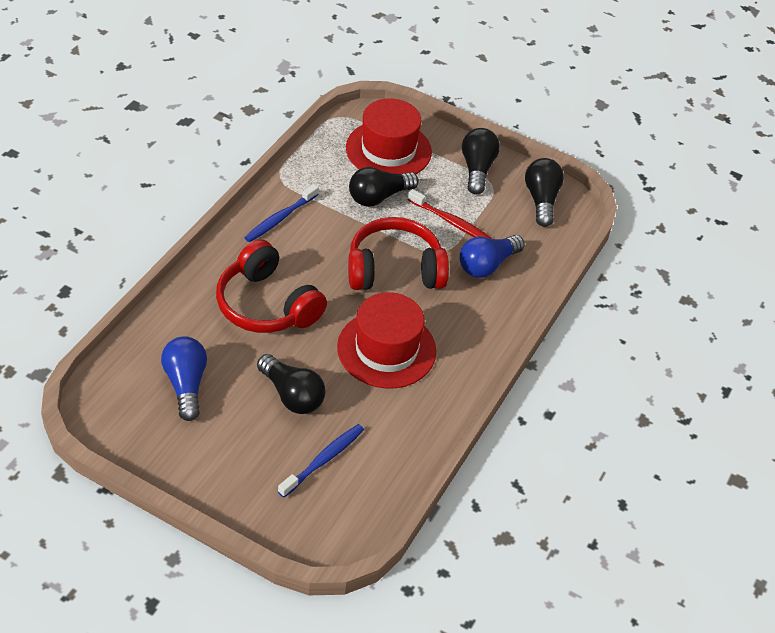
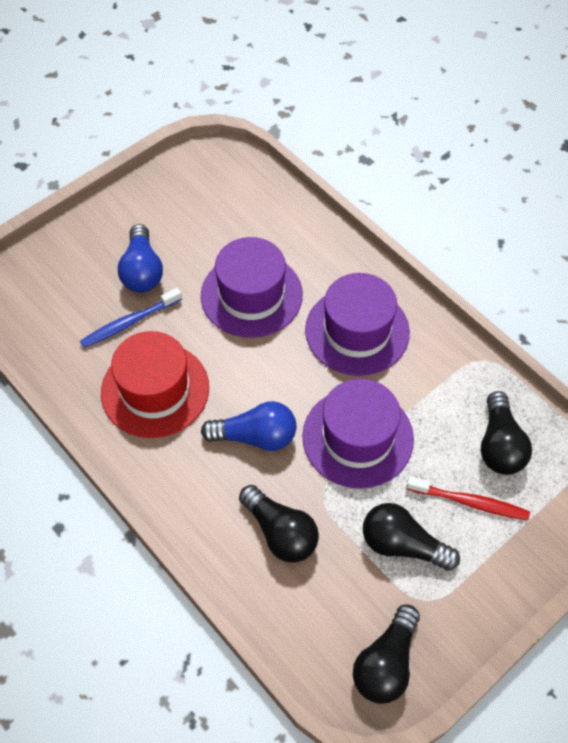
blue toothbrush: [244,184,319,242] [278,424,364,497] = 2 -> [80,288,182,348] = 1
purple hat: none = 0 -> [201,237,303,338] [302,379,414,489] [305,273,410,376] = 3
red hat: [337,292,436,388] [346,98,432,174] = 2 -> [101,331,209,438] = 1
red headphones: [216,239,327,333] [348,217,449,290] = 2 -> none = 0

